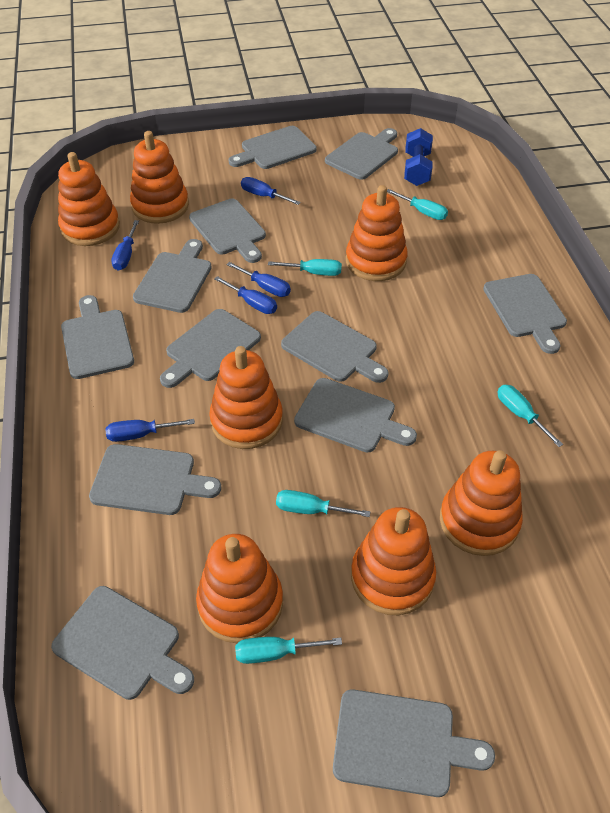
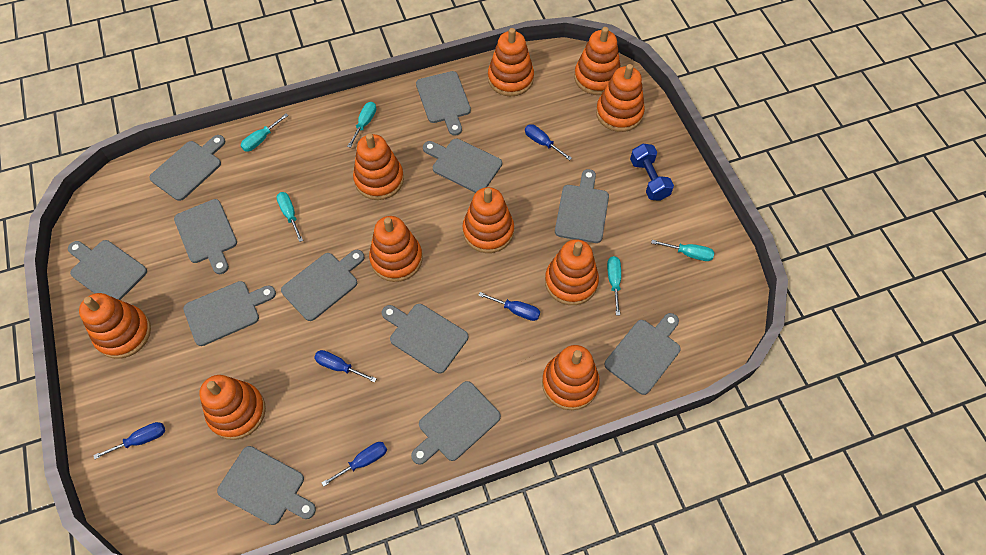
orange stacking toy: [58,152,120,246] [130,131,189,224] [196,534,283,643] [209,346,283,449] [346,185,408,281] [351,507,436,615] [440,450,523,556] = 7 -> [79,293,151,359] [199,375,266,440] [353,133,404,200] [369,216,423,282] [462,187,514,253] [488,28,534,96] [542,345,600,410] [545,239,599,305] [574,27,620,95] [596,64,645,132] = 10

